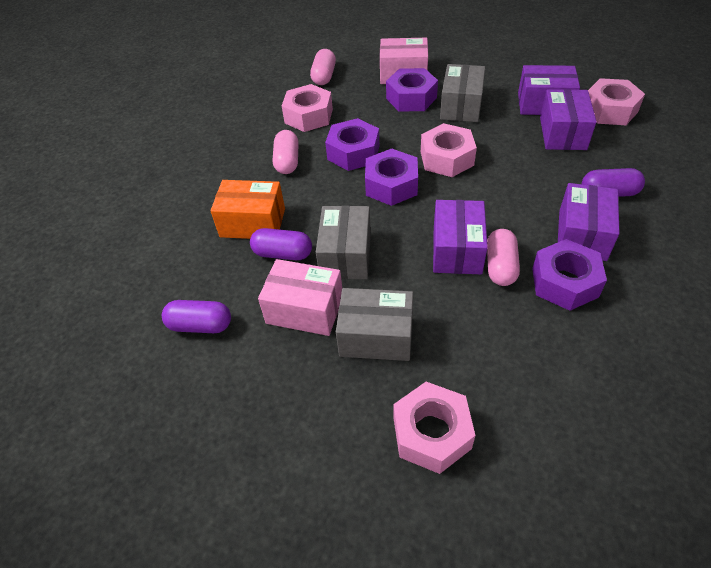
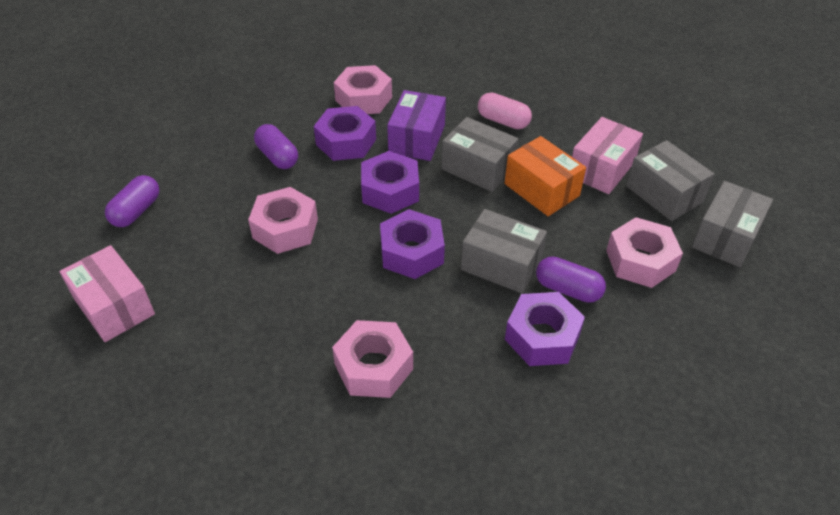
grey box: [316,206,371,279] [336,288,413,361] [440,64,485,122] = 3 -> [442,117,519,192] [461,209,547,294] [626,140,715,221] [692,181,773,267] = 4
pink capsule: [273,130,299,174] [310,49,336,85] [487,229,520,286] = 3 -> [478,92,532,129] = 1
purple box: [433,200,488,274] [518,65,580,115] [540,89,597,150] [558,183,620,261] = 4 -> [387,90,446,161] = 1

